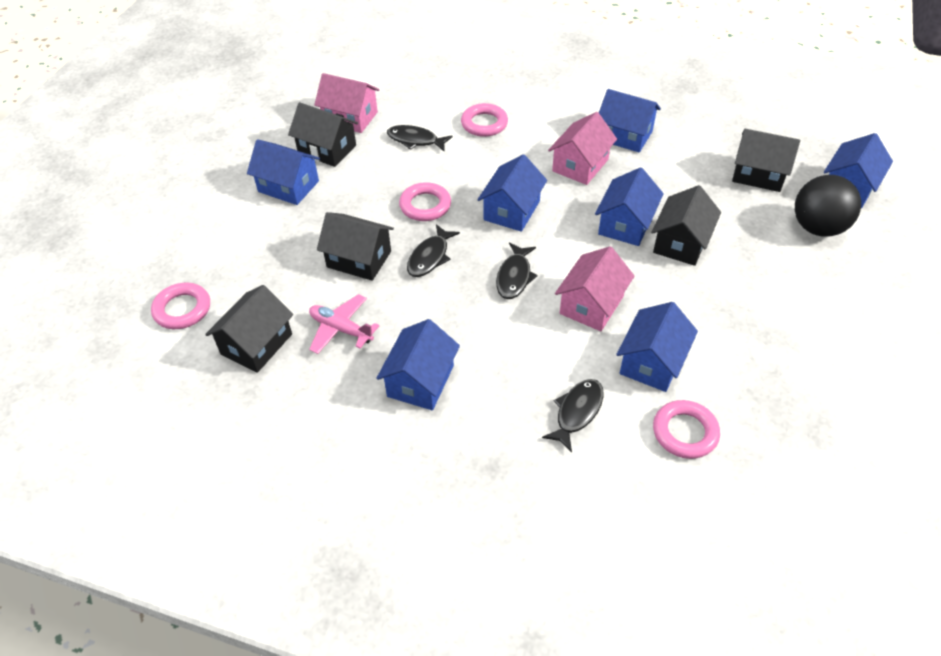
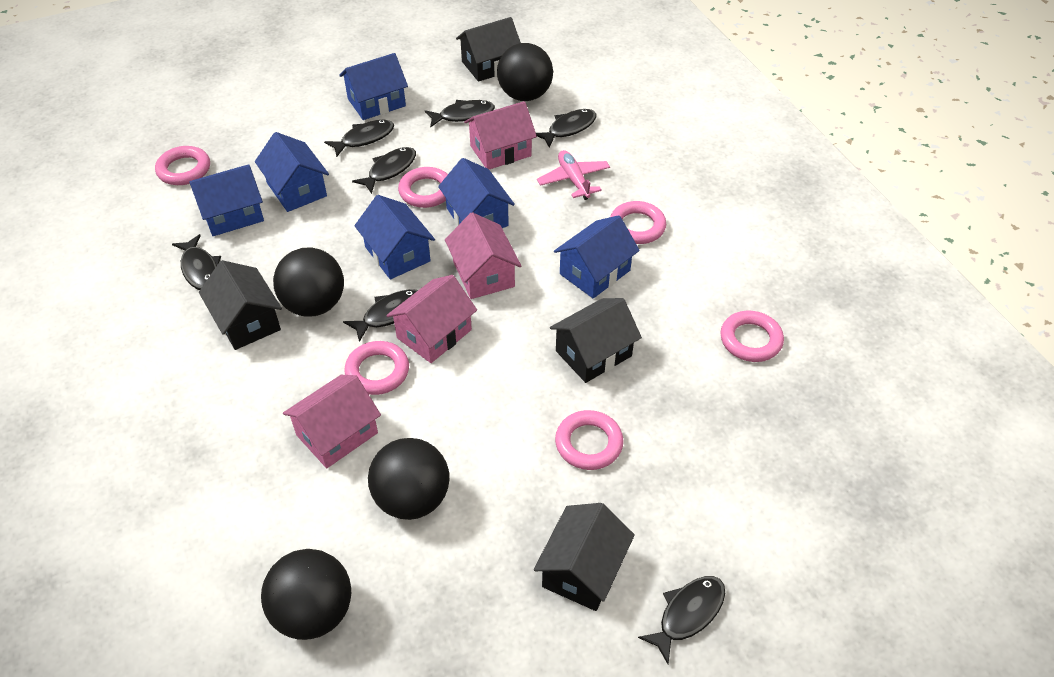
black ball: [795,175,861,237] = 1 -> [261,549,351,640] [273,247,344,317] [368,438,450,520] [497,43,553,101] = 4
black fish: [387,125,453,151] [407,224,460,277] [496,243,538,299] [542,379,604,453] = 4 -> [172,234,221,290] [324,120,394,157] [343,289,418,342] [352,147,416,194] [425,100,495,128] [536,109,597,148] [638,576,725,664] = 7
black house: [205,285,293,373] [288,102,358,167] [317,212,394,281] [651,185,721,266] [732,129,800,192] = 5 -> [199,260,282,350] [456,17,521,82] [534,503,635,611] [550,298,642,383] = 4
blue house: [247,139,320,205] [376,319,460,410] [477,154,547,232] [595,167,664,246] [599,89,661,153] [616,302,698,392] [824,133,893,208] = 7 -> [189,164,264,236] [255,132,329,212] [339,53,408,120] [354,195,435,279] [438,158,515,228] [554,215,640,299] = 6
pink house: [314,73,380,133] [548,112,617,185] [555,246,634,331] = 3 -> [283,375,381,468] [386,275,477,363] [445,212,522,299] [464,101,537,169] = 4
pink ring: [151,283,210,329] [399,182,451,221] [461,103,508,137] [653,400,720,459] = 4 -> [155,146,210,185] [344,341,409,395] [398,167,448,208] [555,410,624,470] [610,201,666,244] [720,311,784,362] = 6

